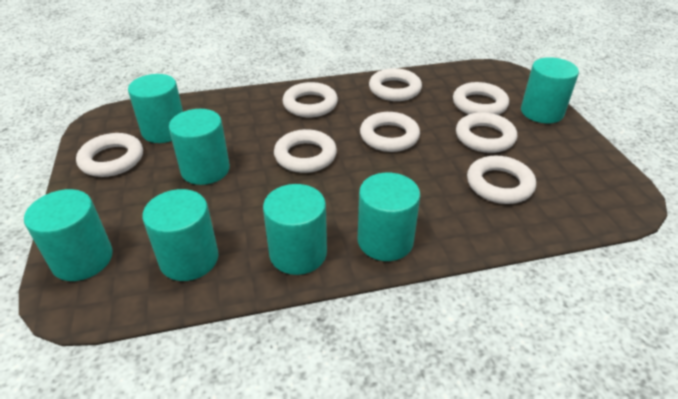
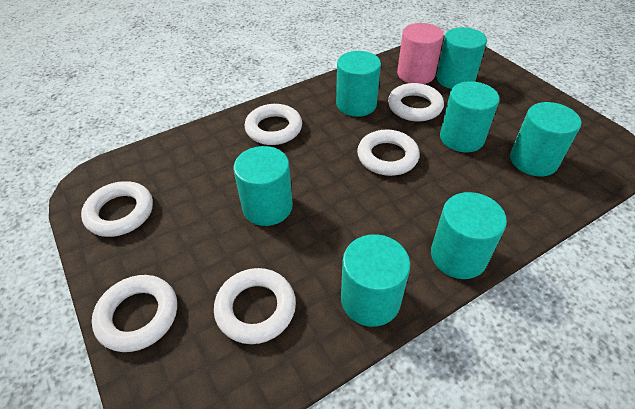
pink cylinder: none = 0 -> [397,23,444,84] = 1
white ring: [76,133,143,177] [274,129,337,173] [282,82,338,117] [360,112,420,152] [369,68,422,101] [453,82,509,115] [456,112,517,153] [467,156,536,204] = 8 -> [81,181,153,237] [92,275,177,352] [214,268,296,344] [245,104,302,145] [357,130,420,176] [388,83,444,121] = 6

